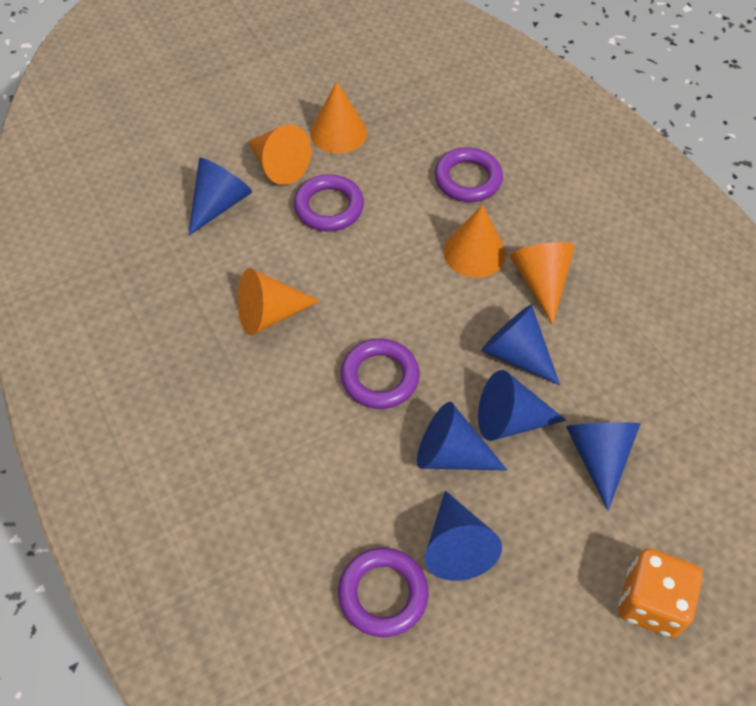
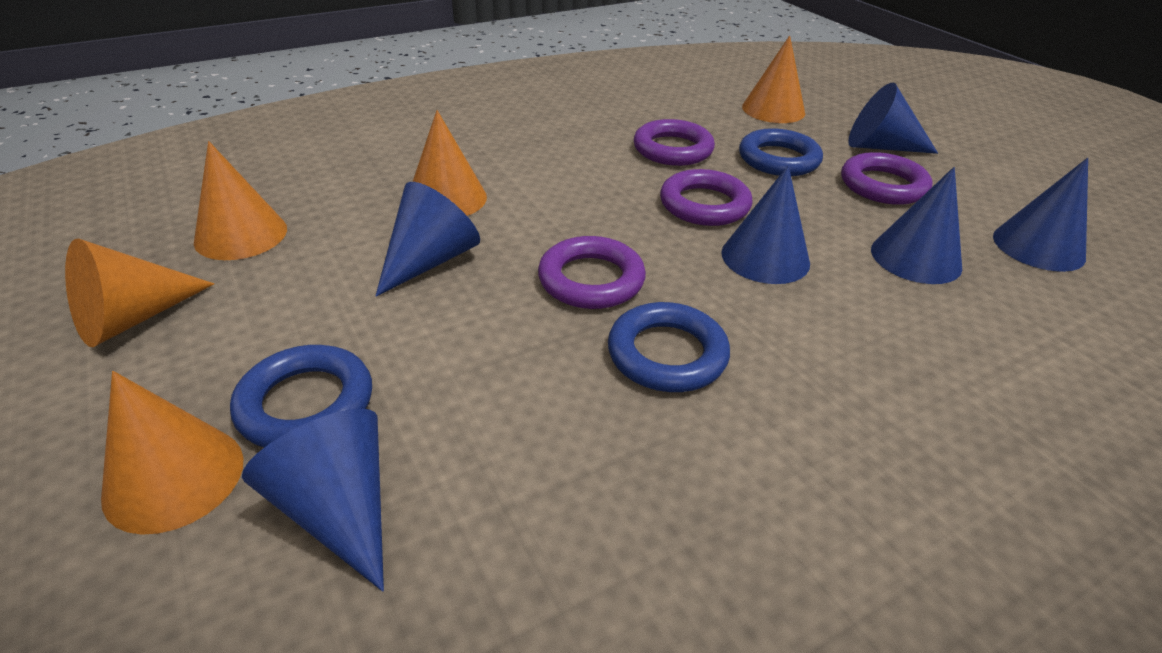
blue ring: none = 0 -> [230,345,372,447] [608,302,730,392] [739,128,823,176] = 3
orange dice: [618,548,703,637] = 1 -> none = 0

